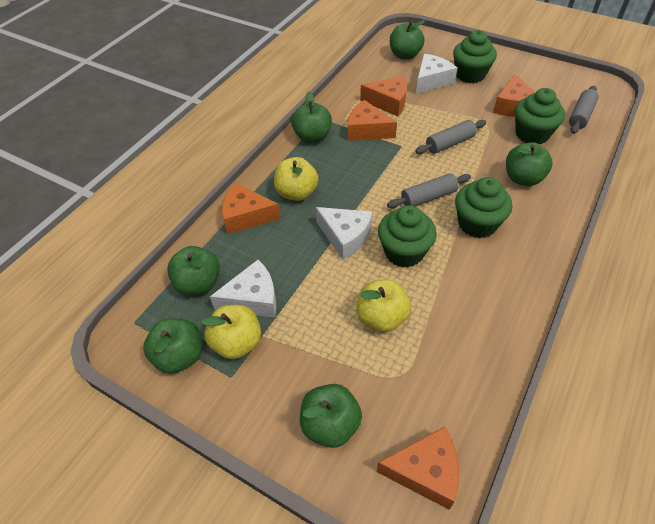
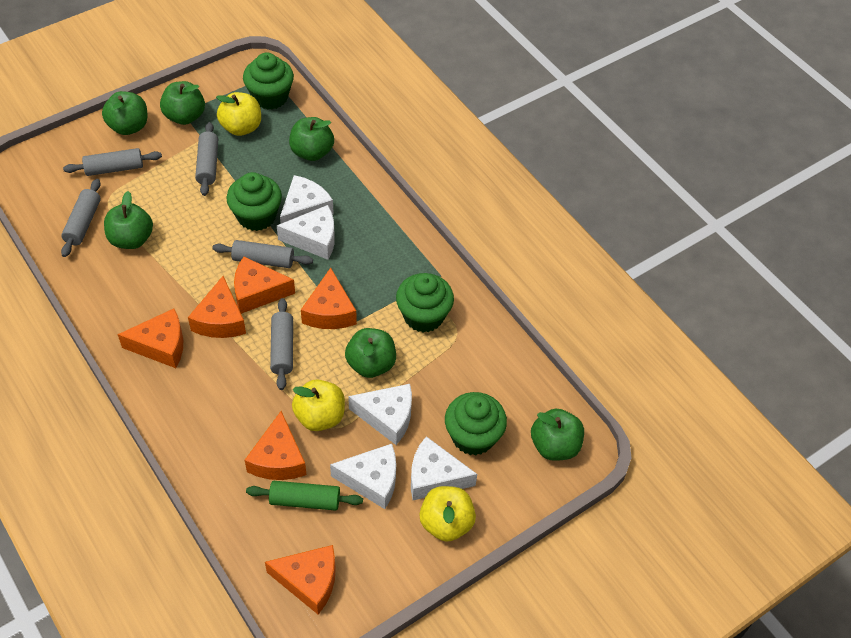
green rolling pin: none = 0 -> [246,481,363,511] = 1
grey rolling pin: [387,173,471,208] [415,120,486,154] [569,86,599,134] = 3 -> [61,179,101,257] [63,148,162,176] [195,122,218,196] [212,240,313,268] [270,298,293,390] = 5
orange cheese: [222,183,280,234] [348,100,397,141] [360,76,407,116] [377,427,459,510] [493,74,535,117] = 5 -> [117,309,183,368] [188,276,246,338] [234,257,295,314] [245,411,306,480] [265,545,336,615] [301,268,357,329] = 6
white cheese: [210,260,277,317] [316,207,372,260] [416,54,458,94] = 3 -> [277,205,335,260] [280,175,334,224] [330,444,396,509] [348,384,412,445] [411,436,477,500] = 5

